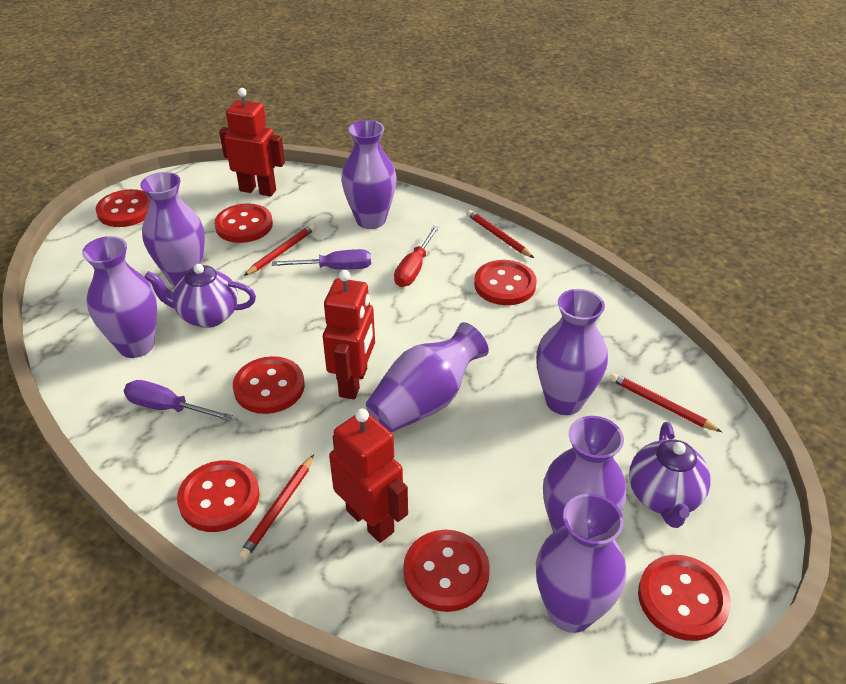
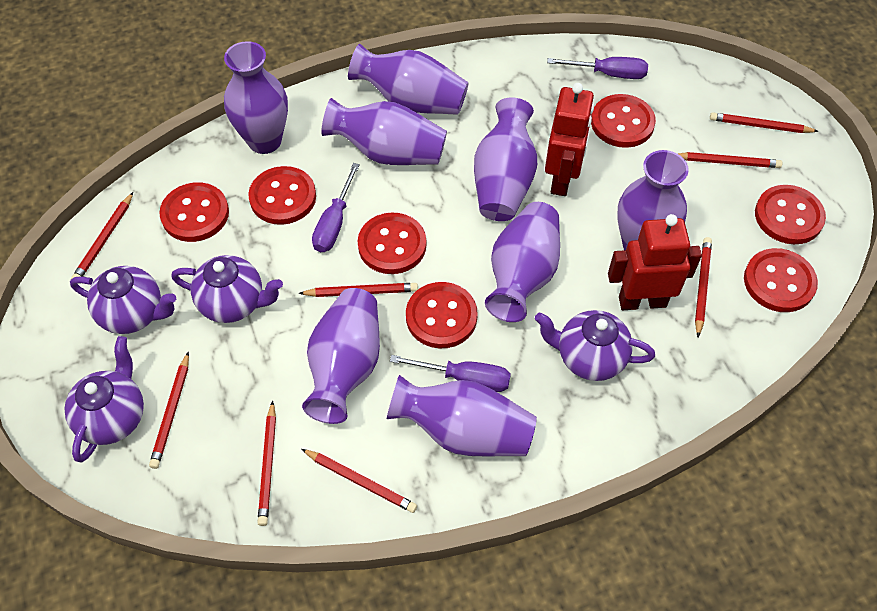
purple screwdriver: [124,380,233,421] [272,249,371,270] = 2 -> [312,163,360,252] [390,355,511,392] [547,57,648,79] = 3
purple teapot: [145,264,256,328] [629,422,711,528] = 2 -> [64,336,144,463] [70,266,176,334] [172,255,283,323] [535,310,655,381] = 4
purple vase: [82,236,157,358] [140,172,205,286] [341,120,397,229] [366,322,489,432] [536,289,608,415] [536,494,626,633] [543,416,626,532] = 7 -> [224,41,288,154] [302,288,380,424] [321,98,447,165] [348,44,469,115] [387,375,537,456] [474,98,537,221] [485,202,560,322] [617,150,689,251] = 8
red pencil: [239,455,314,560] [244,224,315,276] [467,210,534,258] [610,373,722,432] = 4 -> [71,192,133,279] [149,351,189,469] [257,401,276,526] [298,283,418,297] [301,449,417,513] [677,152,782,168] [695,237,712,337] [710,112,819,133] = 8
red robot: [219,88,285,197] [323,270,375,399] [329,408,408,543] = 3 -> [545,83,594,196] [608,214,702,310] = 2
red screwdriver: [394,226,439,287] = 1 -> none = 0

